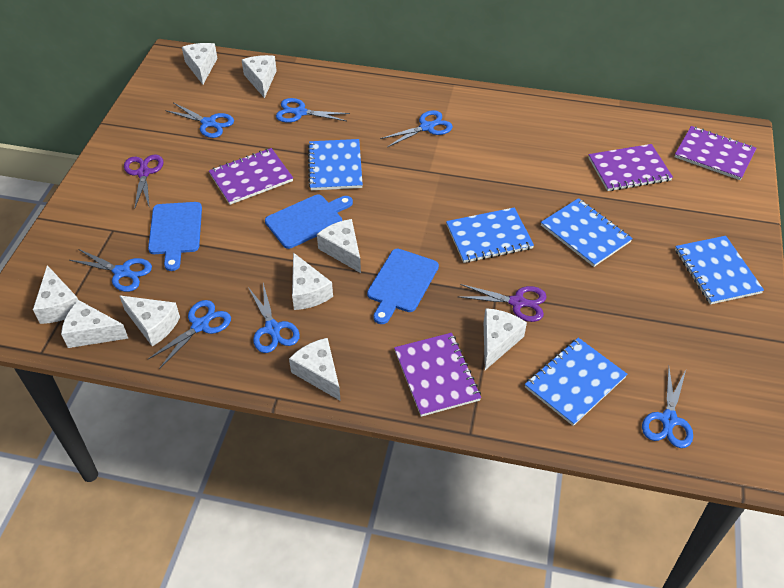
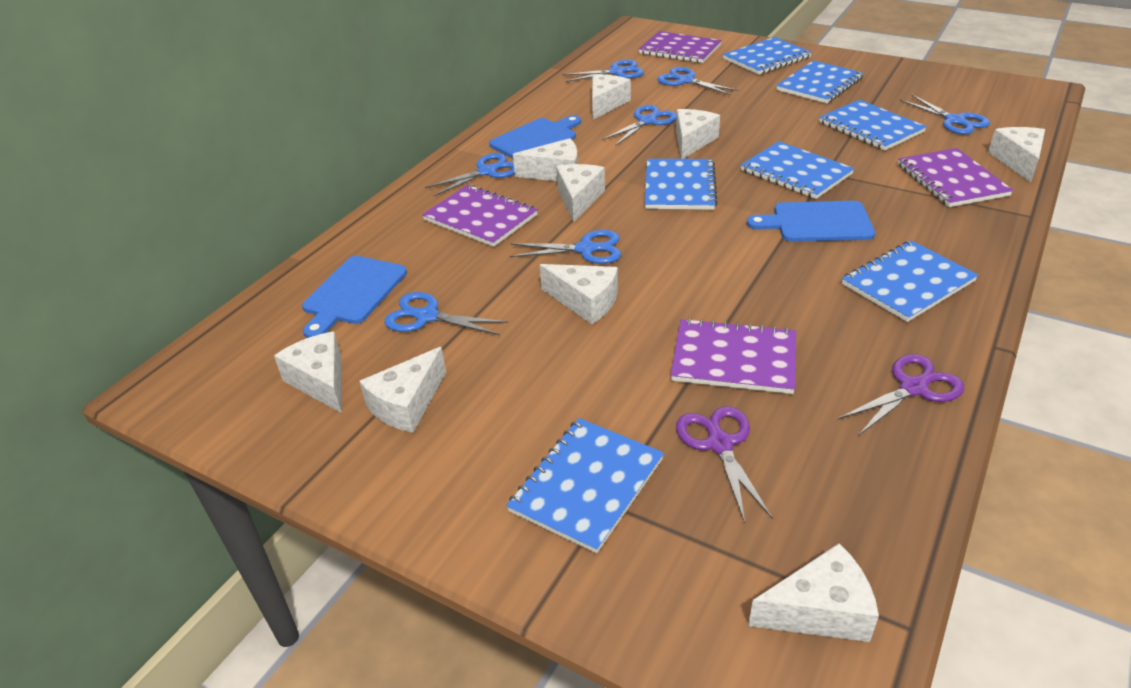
blue notebook: [308,139,363,190] [446,207,534,263] [525,338,627,426] [541,198,633,267] [675,236,764,304] = 5 -> [506,418,664,553] [645,159,718,210] [723,37,812,75] [741,141,854,199] [776,60,864,104] [819,100,927,150] [842,240,978,322] = 7

